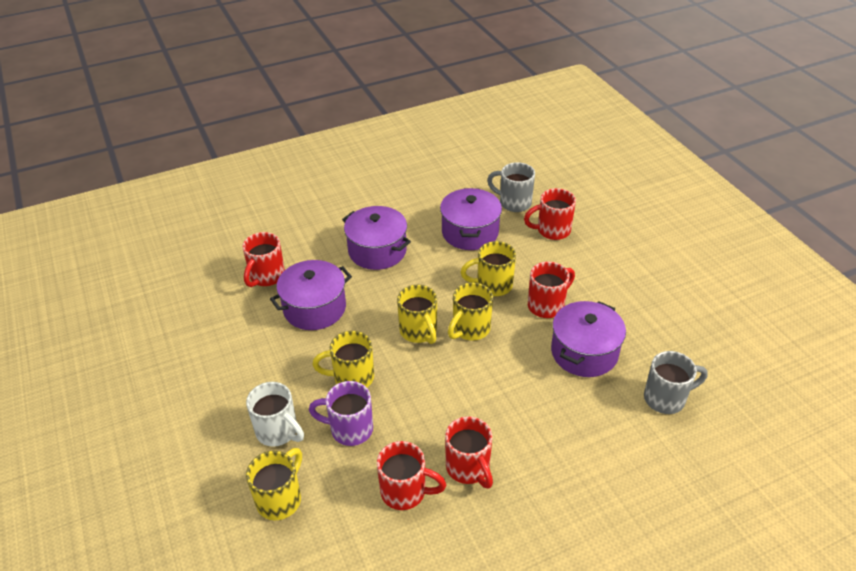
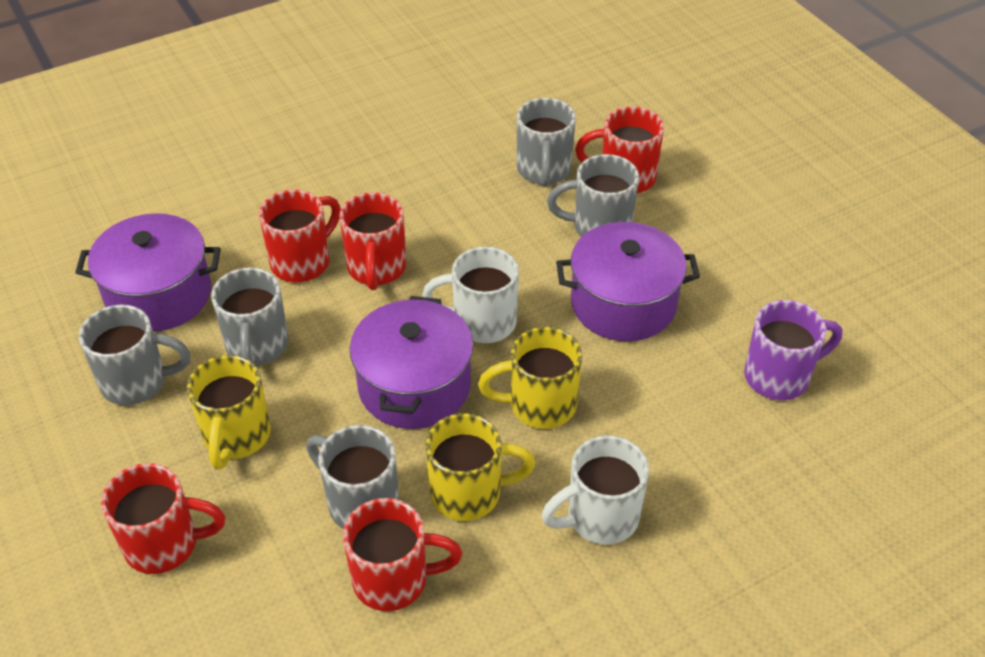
grey mug: [487,162,535,212] [644,351,708,414] = 2 -> [79,305,191,405] [211,267,289,367] [306,425,399,529] [517,98,576,187] [547,154,639,237] = 5
purple pot: [270,260,352,330] [342,206,411,270] [440,188,502,250] [551,301,626,377] = 4 -> [75,213,221,332] [350,296,473,429] [556,222,700,341] = 3
white mug: [246,382,304,447] = 1 -> [422,246,519,343] [541,435,649,545] = 2
yellow mug: [246,448,302,520] [312,331,374,387] [397,285,437,344] [448,282,493,341] [460,241,516,296] = 5 -> [187,355,271,469] [425,413,535,521] [478,327,582,429] = 3

